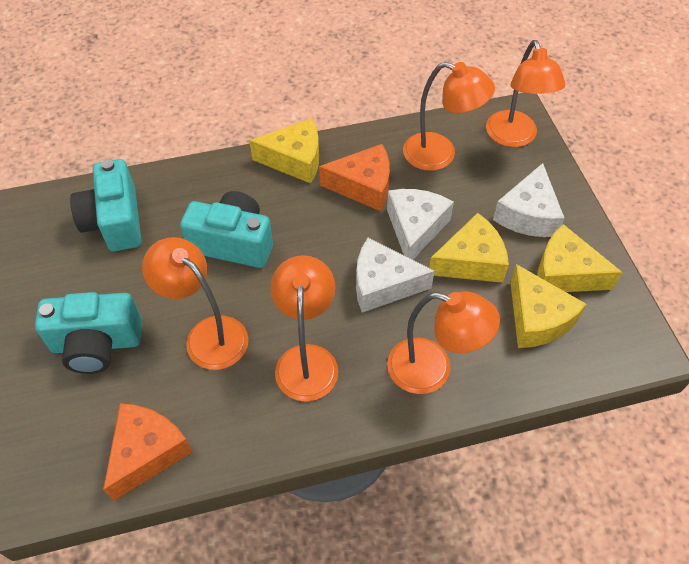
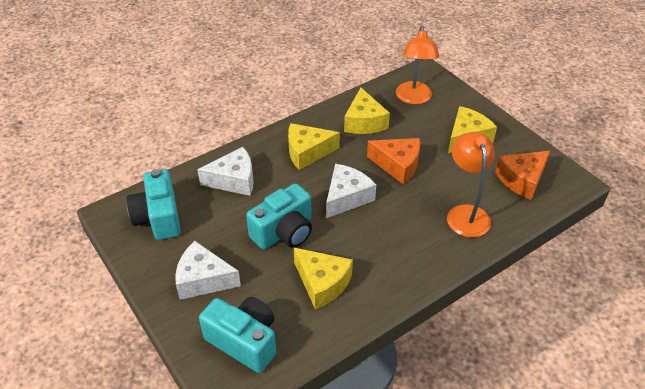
orange lamp: [142,237,249,370] [270,255,338,401] [387,291,500,394] [403,62,495,171] [486,40,566,147] = 5 -> [396,26,440,104] [447,132,495,237] = 2

